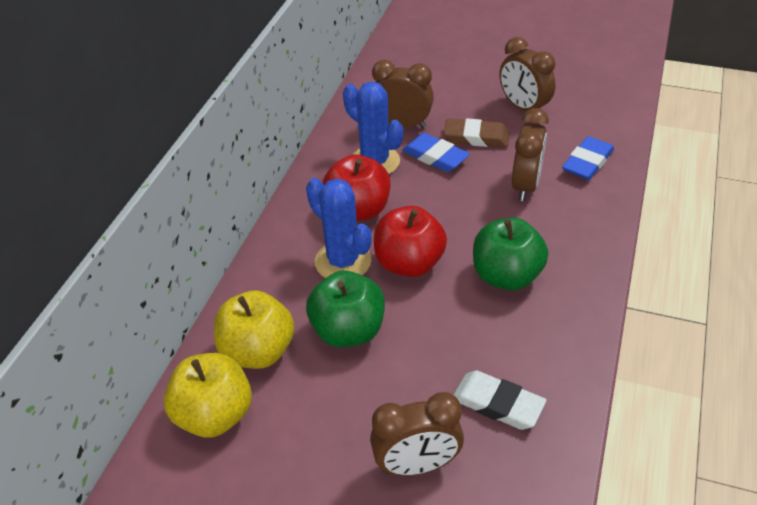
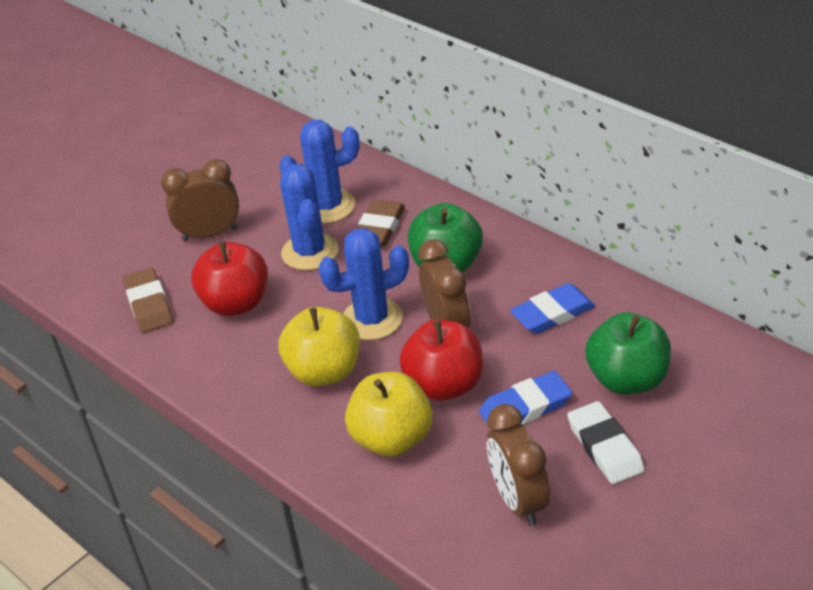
blue cactus: [306,178,371,278] [343,82,403,174] = 2 -> [279,120,360,223] [280,164,339,270] [318,228,409,340] = 3
brown clock: [370,392,464,476] [372,60,434,129] [500,37,556,111] [512,108,549,201] = 4 -> [161,159,239,241] [418,239,470,328] [487,404,550,526] = 3
brown eraser: [444,118,510,147] = 1 -> [123,268,173,333] [357,199,405,246] = 2

